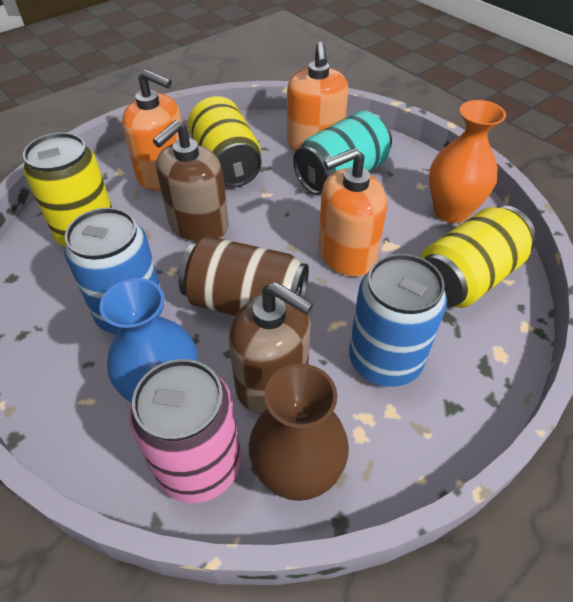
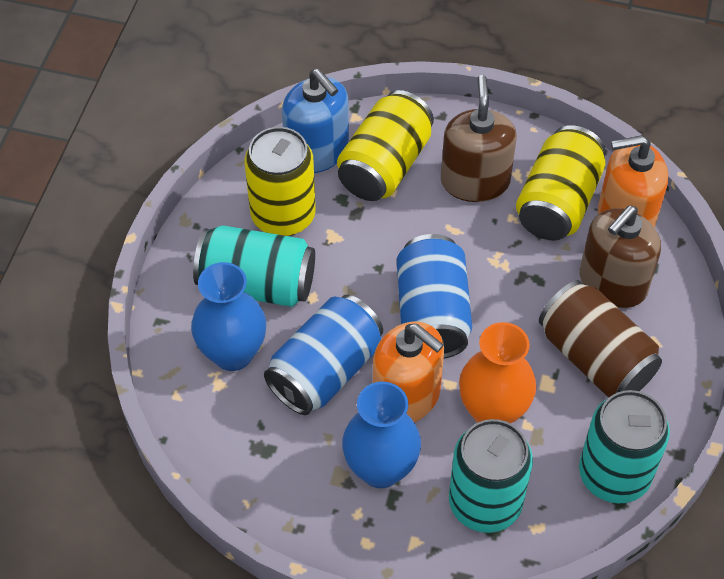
blue soap dispenser: none = 0 -> [282,69,349,173] = 1
blue vase: [99,278,198,403] = 1 -> [191,262,266,371] [342,382,421,488] = 2
brown vase: [249,363,349,501] = 1 -> none = 0
orange soap dispenser: [122,69,182,190] [287,42,348,151] [318,147,387,277] = 3 -> [373,322,444,422] [598,135,668,228] = 2
pink can: [129,359,241,503] = 1 -> none = 0
turquoise can: [293,111,392,195] = 1 -> [193,225,315,307] [449,419,533,533] [579,390,670,503] = 3

